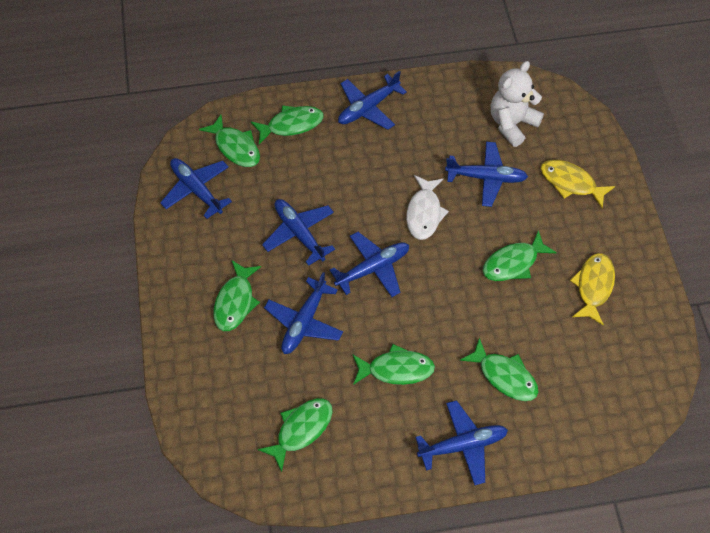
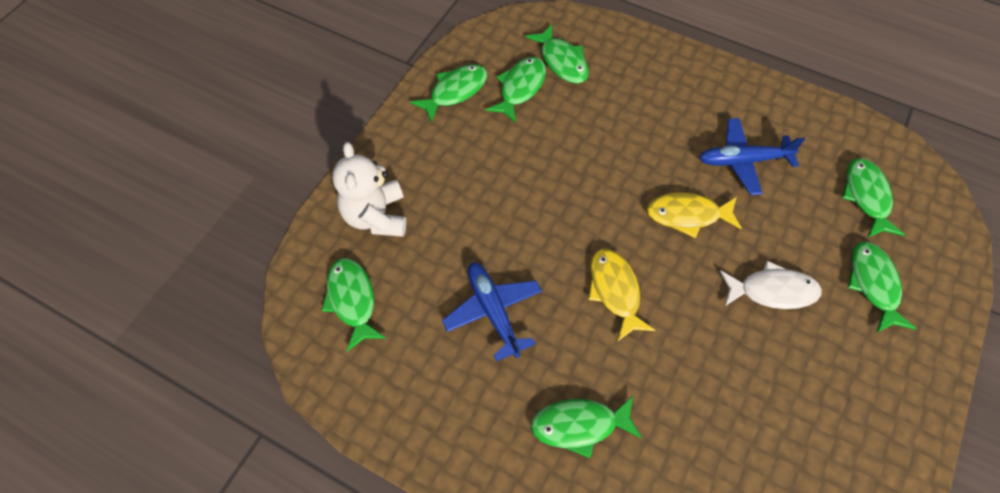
blue plane: [160,158,232,219] [262,199,335,266] [264,272,343,354] [330,232,409,297] [338,71,407,130] [415,400,508,486] [445,142,528,207] = 7 -> [442,262,542,362] [699,118,805,195] = 2

